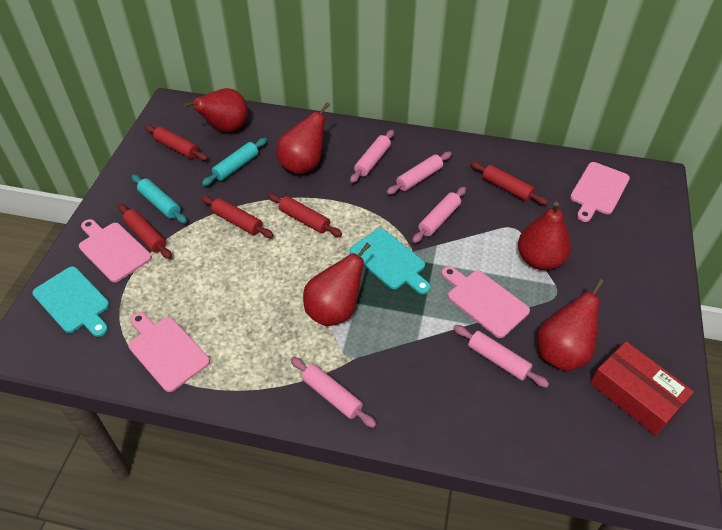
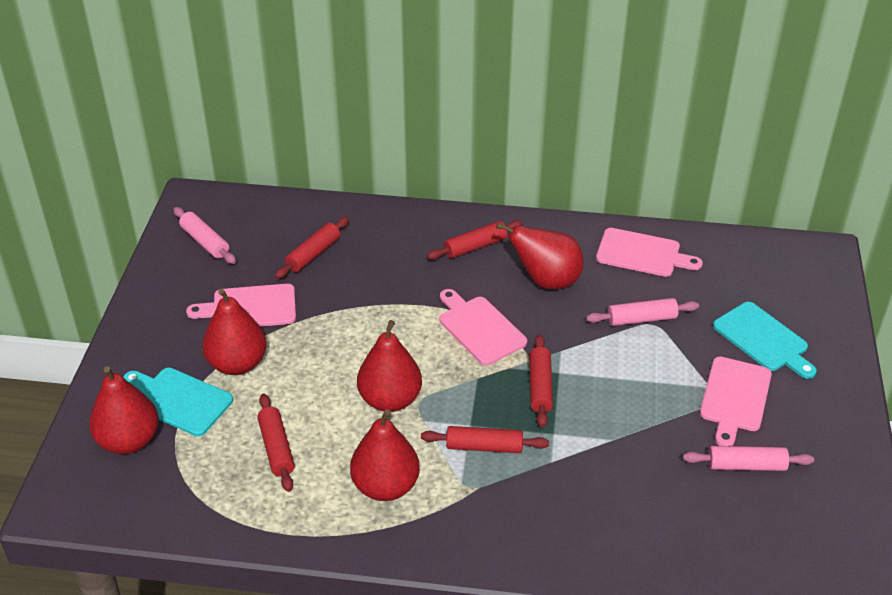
pink rolling pin: [291,357,376,428] [350,130,394,183] [387,152,452,195] [412,187,466,243] [453,325,549,388] = 5 -> [173,207,236,264] [586,298,699,326] [683,446,814,471] = 3
red box: [590,341,694,436] = 1 -> none = 0
turquoise rolling pin: [132,175,187,224] [202,138,267,186] = 2 -> none = 0

